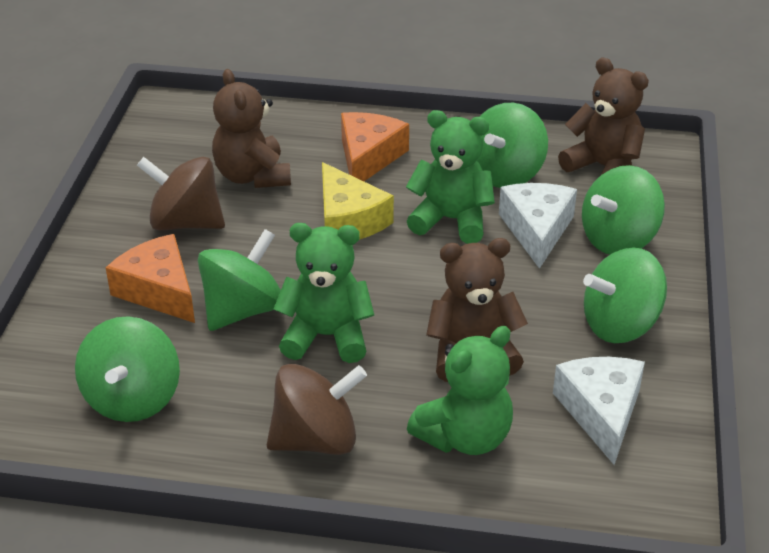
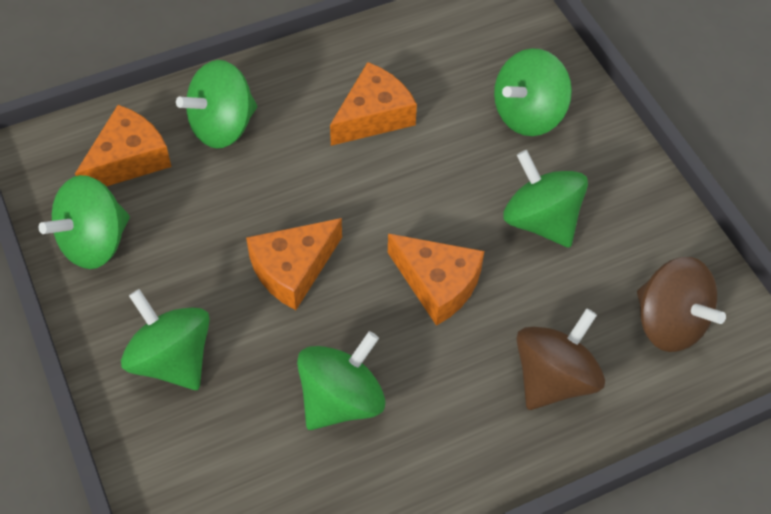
brown teddy bear: [212,69,291,188] [426,238,528,382] [558,58,649,176] = 3 -> none = 0
green spinning top: [75,316,180,422] [198,229,281,331] [477,103,548,188] [582,165,665,254] [583,247,667,343] = 5 -> [39,175,130,269] [121,289,210,390] [176,60,257,149] [297,331,385,430] [494,48,572,136] [504,150,588,248] = 6
green teddy bear: [274,223,374,363] [406,110,495,244] [407,326,513,455] = 3 -> none = 0
orange cheese: [106,234,195,323] [341,112,409,181] = 2 -> [75,105,171,186] [246,218,342,310] [330,62,417,146] [388,234,484,326] = 4
white cheese: [499,183,577,269] [553,357,645,465] = 2 -> none = 0
yellow cheese: [322,162,394,240] = 1 -> none = 0

